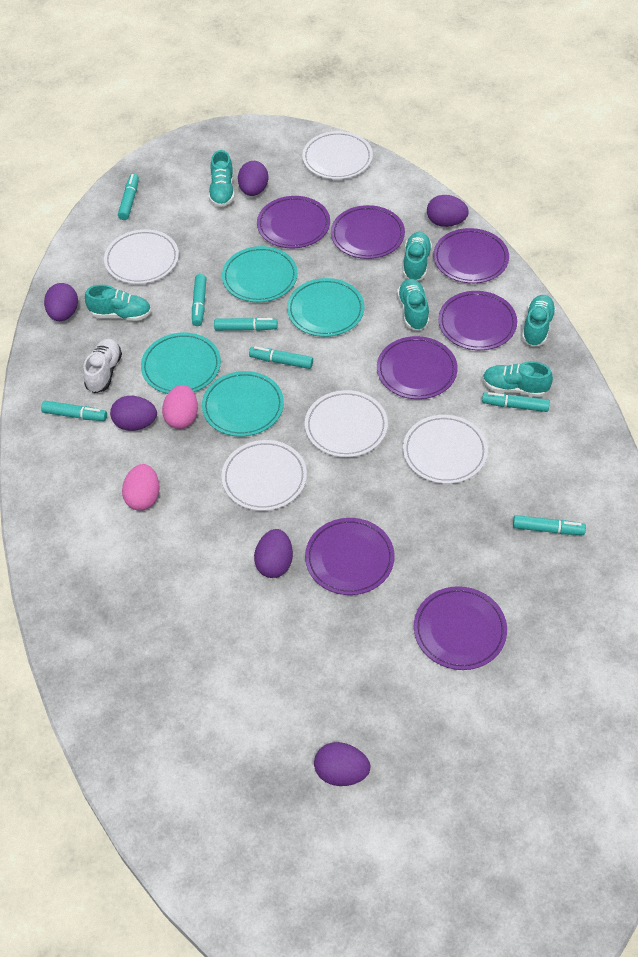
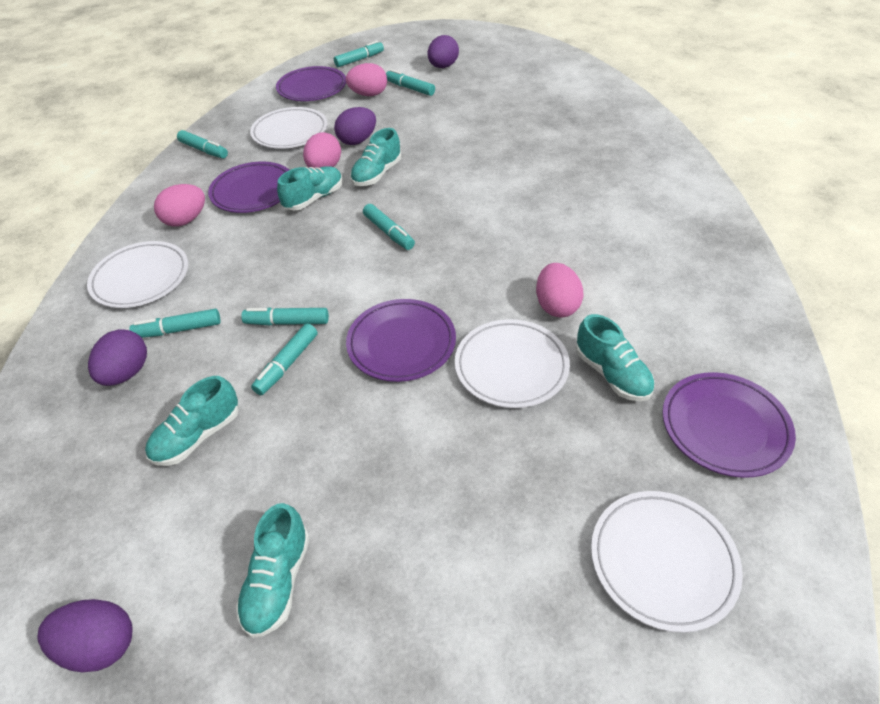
pink egg: [122,464,160,511] [162,385,198,429] = 2 -> [154,184,205,227] [303,132,341,168] [346,63,387,96] [536,263,583,318] = 4
purple egg: [44,283,78,321] [110,396,157,431] [238,161,269,196] [254,529,293,578] [314,742,370,786] [427,195,469,227] = 6 -> [37,599,132,672] [88,329,147,386] [334,107,376,145] [428,35,459,68] = 4
purple plate: [257,196,330,248] [305,518,395,595] [331,205,405,259] [377,336,458,399] [414,586,507,670] [433,228,509,283] [438,291,517,350] = 7 -> [208,162,289,213] [276,66,346,101] [346,299,456,382] [662,372,796,478] = 4
turquoise plate: [141,333,221,394] [202,371,284,437] [222,246,298,302] [287,278,365,337] = 4 -> none = 0
turquoise shoe: [85,285,151,321] [209,150,235,207] [397,279,429,331] [403,232,432,280] [483,361,553,397] [522,295,556,347] = 6 -> [145,376,239,466] [236,503,310,638] [277,166,343,211] [350,128,401,186] [576,314,655,401] = 5
white plate: [104,229,179,284] [221,440,307,511] [302,131,373,179] [305,390,388,457] [403,415,488,484] = 5 -> [87,241,188,308] [250,107,328,149] [455,319,570,408] [591,491,743,633] = 4
white shoe: [83,339,122,393] = 1 -> none = 0

